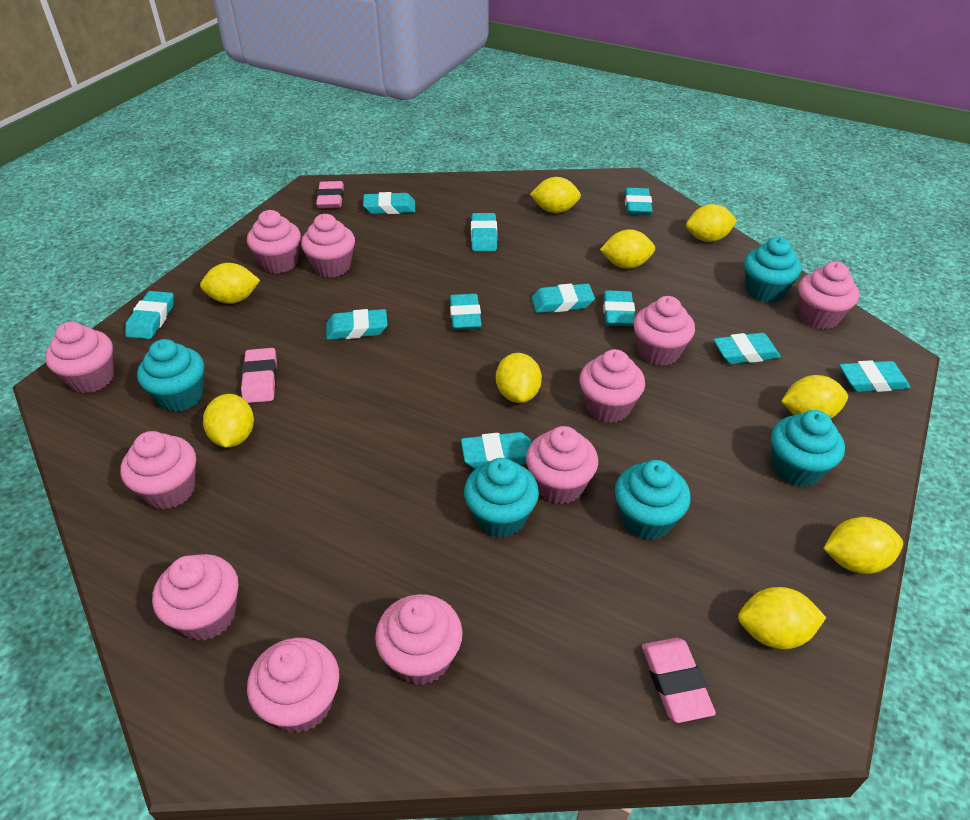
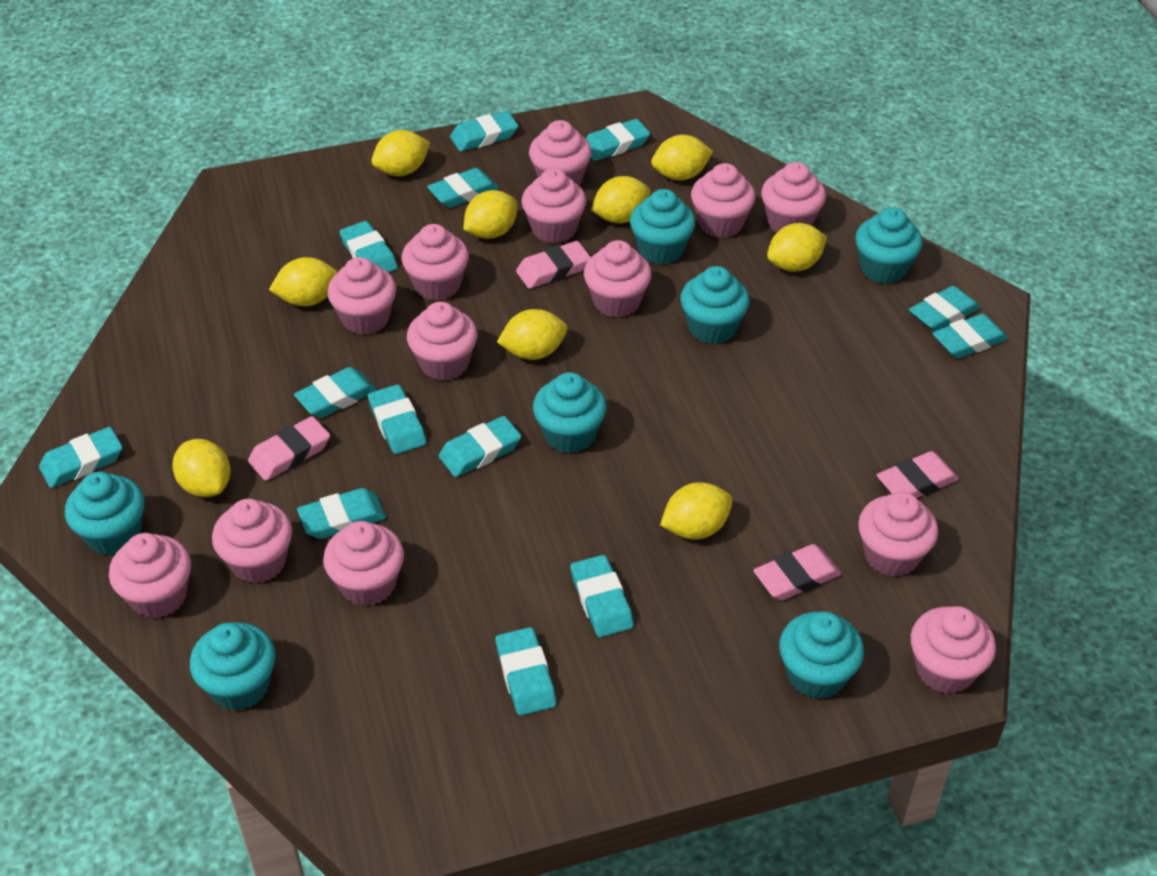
pink cupcake: [45,322,114,393] [120,431,196,509] [152,554,239,641] [247,210,301,274] [247,637,339,733] [301,214,355,278] [375,594,463,685] [526,426,598,504] [579,349,645,423] [634,296,695,366] [798,262,859,329] = 11 -> [109,533,191,619] [212,499,292,584] [323,521,404,606] [327,257,396,335] [402,224,469,301] [407,302,477,381] [521,168,586,243] [529,120,592,186] [584,240,652,318] [691,163,756,238] [761,162,826,233] [858,492,938,577] [911,606,996,694] = 13
pink eraser: [241,348,277,403] [316,181,344,208] [642,638,716,723] = 3 -> [248,416,330,481] [516,241,591,289] [753,544,841,600] [877,451,959,498] = 4
turquoise cupcake: [137,339,204,412] [464,458,539,538] [615,460,691,540] [744,237,802,303] [771,410,845,487] = 5 -> [65,472,145,556] [190,623,276,711] [533,372,607,454] [630,189,696,265] [680,266,750,344] [779,611,864,699] [855,207,923,284] = 7
turquoise eraser: [125,291,174,339] [326,309,387,340] [363,192,415,214] [450,294,482,330] [461,432,532,469] [471,213,497,251] [531,284,595,313] [603,290,635,326] [625,188,652,215] [713,333,781,364] [839,360,910,392] = 11 -> [39,427,123,488] [294,367,377,418] [297,488,386,539] [340,221,398,273] [368,384,427,454] [427,168,499,208] [439,416,521,477] [450,111,518,152] [495,627,556,716] [570,555,634,637] [586,119,650,161] [909,286,980,331] [932,314,1008,358] = 13

